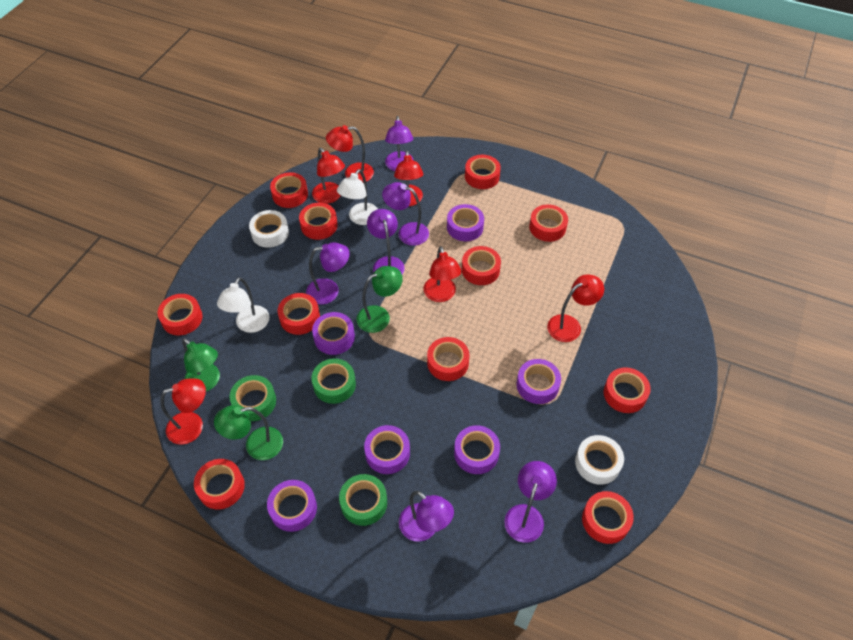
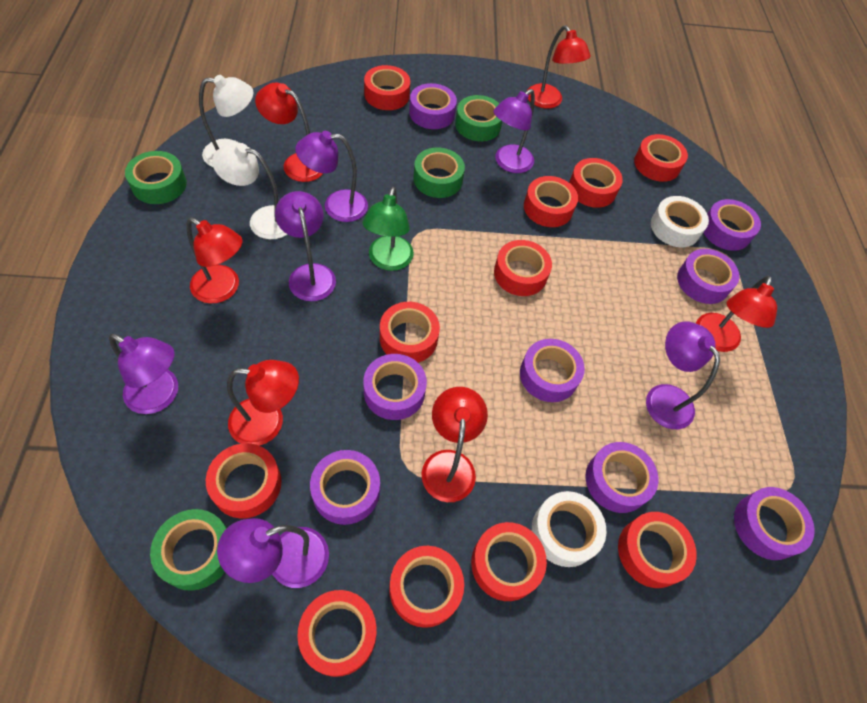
green lamp: [182,338,220,391] [214,405,283,460] [356,266,403,333] = 3 -> [363,187,414,271] = 1
green tape: [229,375,276,421] [312,358,356,404] [339,474,387,526] = 3 -> [125,151,187,204] [150,509,227,591] [413,148,465,198] [455,95,502,141] = 4
purple tape: [267,480,317,532] [312,312,355,355] [364,425,410,474] [447,204,484,241] [454,425,500,474] [516,359,561,404] = 6 -> [310,450,380,525] [363,354,427,420] [409,83,457,129] [520,339,585,402] [585,442,658,513] [677,249,739,304] [703,199,761,251] [734,487,815,560] = 8

